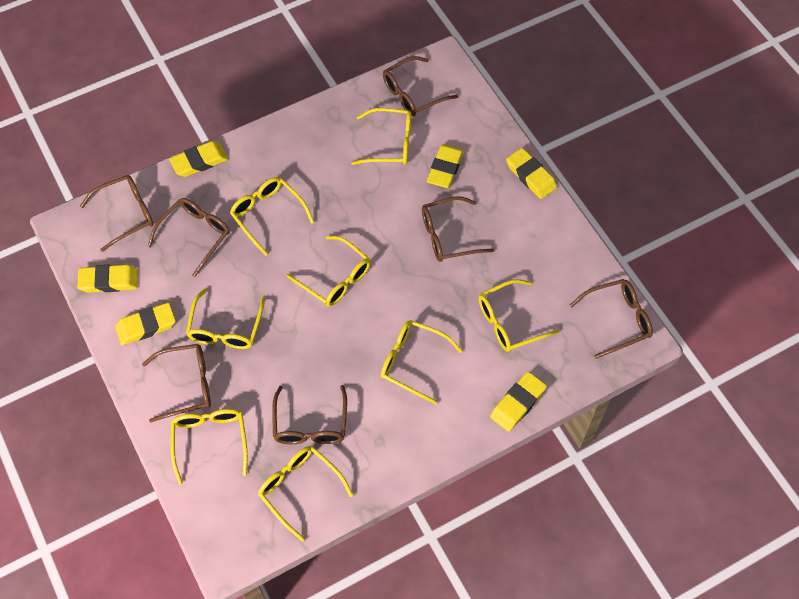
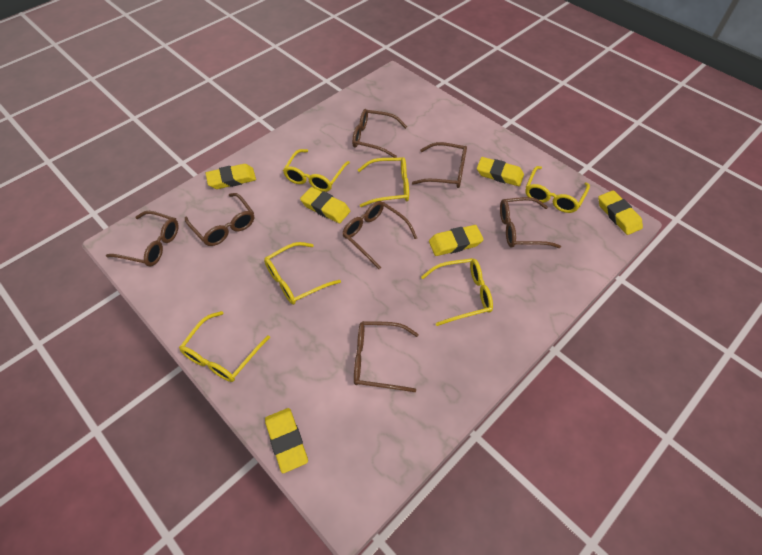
yellow glasses: [171,409,248,484] [186,288,265,349] [230,177,314,256] [258,446,353,542] [286,236,371,307] [351,108,411,165] [381,320,462,404] [478,279,560,352] = 8 -> [179,311,270,382] [264,242,341,305] [283,149,350,192] [358,157,409,207] [421,258,493,326] [525,166,590,213] = 6

